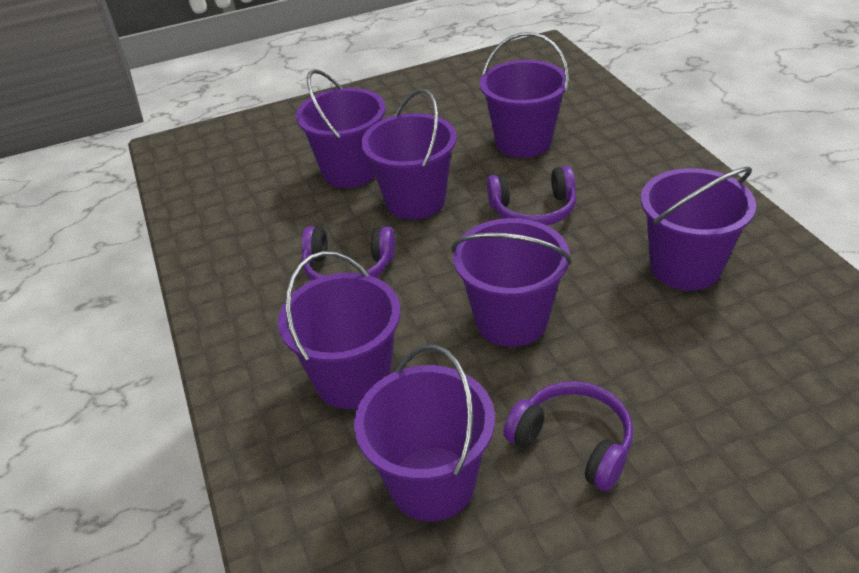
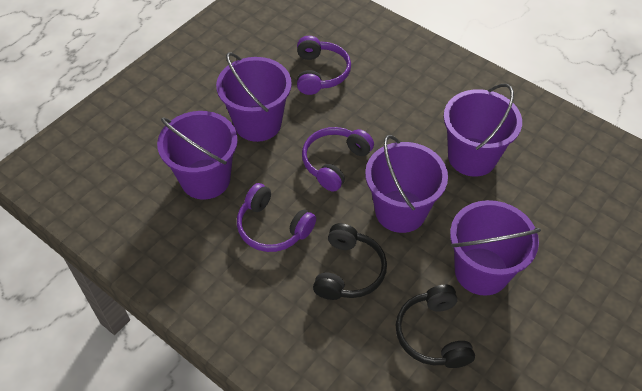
black headphones: none = 0 -> [313,223,387,300] [396,285,475,368] = 2
purple bucket: [278,251,401,409] [296,69,386,188] [354,345,495,521] [361,89,457,219] [451,218,572,347] [480,32,569,158] [641,167,756,291] = 7 -> [157,111,238,200] [216,52,292,142] [365,135,448,233] [444,84,522,177] [450,200,541,296] = 5

